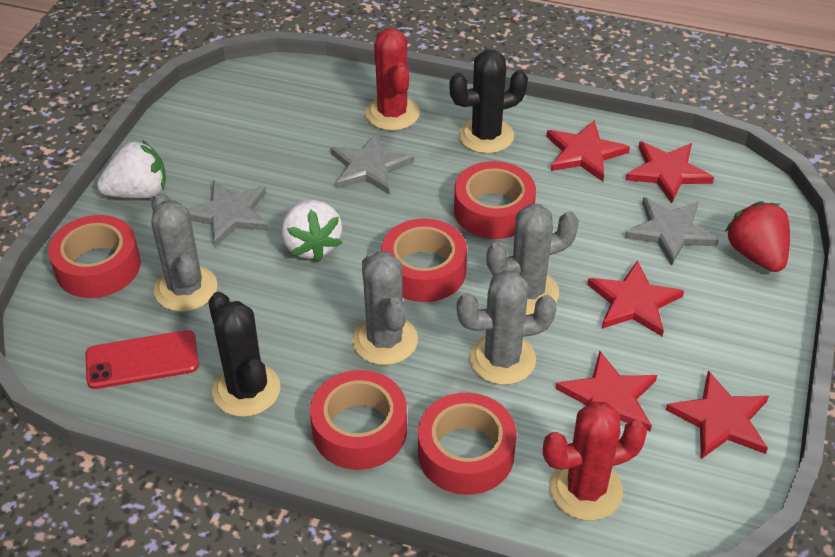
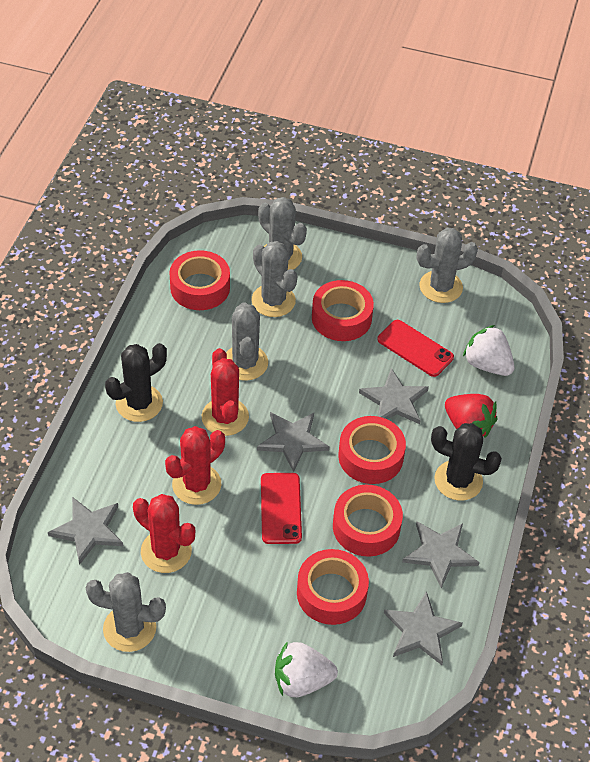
grey cactus: [151,193,217,312] [352,252,418,365] [457,270,557,385] [486,204,579,315] = 4 -> [86,572,166,652] [226,302,268,381] [251,241,297,317] [258,197,307,270] [417,228,478,303] = 5
grey star: [188,180,268,247] [330,132,414,194] [625,197,718,266] = 3 -> [48,497,123,565] [257,412,329,472] [359,368,429,424] [384,591,463,665] [402,521,480,588] = 5
red cactus: [365,28,420,131] [543,401,647,521] = 2 -> [133,494,195,573] [165,426,225,505] [202,348,249,436] = 3
red phone: [85,330,199,389] = 1 -> [261,473,302,544] [377,320,454,377] = 2
red star: [546,120,630,181] [556,351,657,431] [587,260,684,336] [626,141,714,203] [666,371,769,459] = 5 -> none = 0

